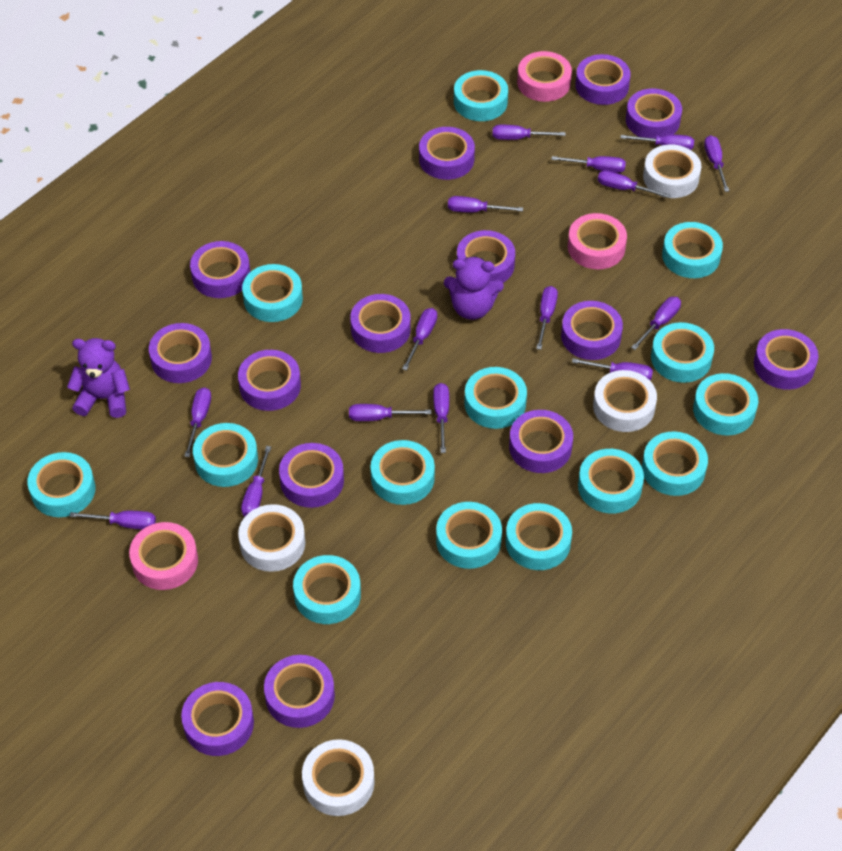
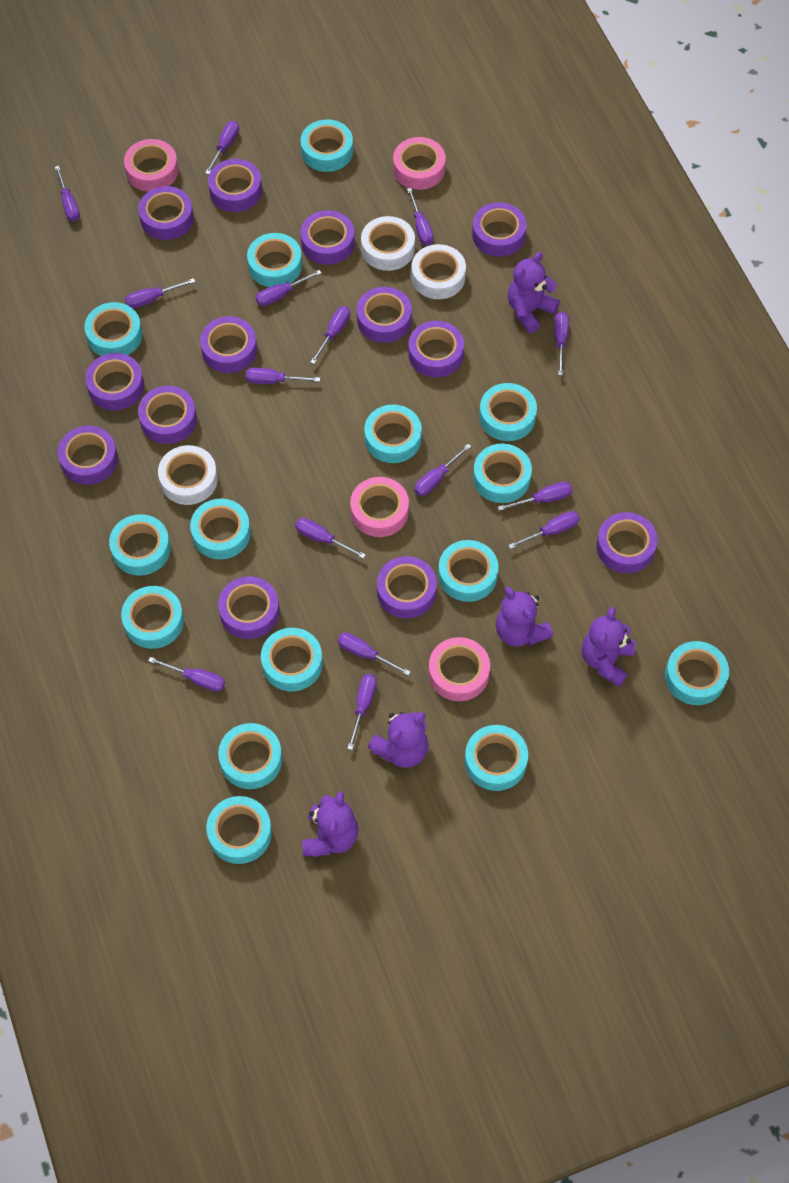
pink tape: [129,522,198,590] [517,51,572,102] [568,213,627,269] = 3 -> [124,139,179,192] [350,477,409,537] [393,137,446,190] [429,637,490,701] = 4
purple tape: [149,323,212,383] [181,682,254,756] [190,241,250,298] [238,350,301,411] [264,655,335,728] [279,443,344,508] [350,294,411,353] [419,127,475,180] [457,230,515,283] [509,410,573,473] [561,301,623,360] [575,54,631,105] [626,88,682,139] [754,329,819,390] = 14 -> [58,426,118,485] [85,353,144,410] [138,186,194,240] [138,386,197,444] [200,316,257,373] [208,159,262,212] [218,576,280,639] [300,210,355,265] [357,287,412,343] [377,556,437,618] [408,321,464,377] [472,202,527,257] [596,512,658,573] = 13
purple teddy bear: [67,338,130,418] [444,256,504,320] = 2 -> [302,791,359,857] [368,712,428,768] [496,587,553,647] [508,252,560,333] [582,607,635,687] = 5
turquoise tape: [27,452,95,517] [193,423,258,487] [242,264,303,322] [293,555,361,624] [371,440,435,505] [436,502,502,569] [454,70,508,121] [464,367,527,429] [506,503,572,570] [578,449,644,514] [642,431,708,496] [651,322,714,383] [662,222,723,278] [693,373,758,436] = 14 -> [84,302,142,356] [109,514,171,576] [121,586,184,649] [190,499,251,559] [206,796,272,864] [218,723,282,789] [247,233,302,287] [261,628,323,691] [300,119,353,172] [364,404,422,463] [438,540,498,602] [465,725,528,791] [473,444,532,503] [479,383,537,441] [665,641,729,705] = 15
white tape: [238,504,305,572] [302,739,375,816] [593,370,657,432] [643,145,702,198] = 4 -> [158,445,218,505] [361,216,415,271] [411,244,466,299] = 3

